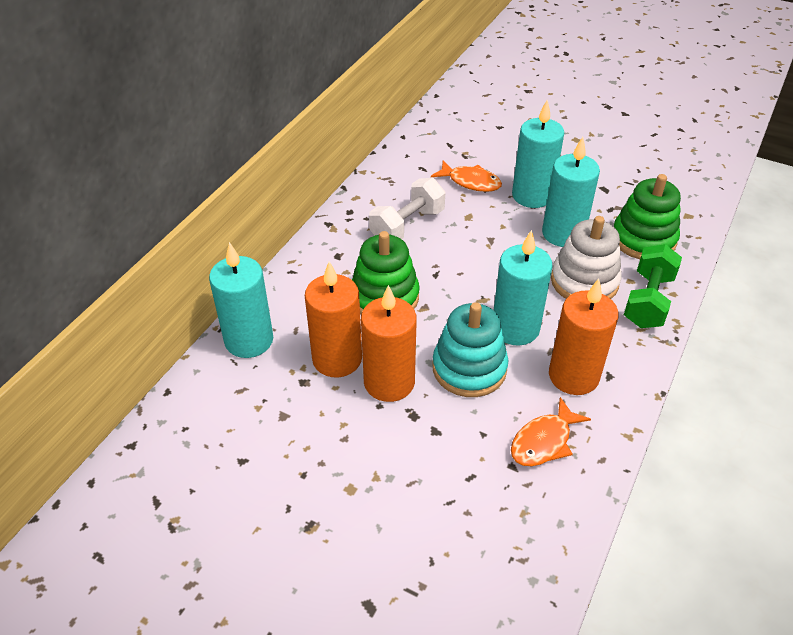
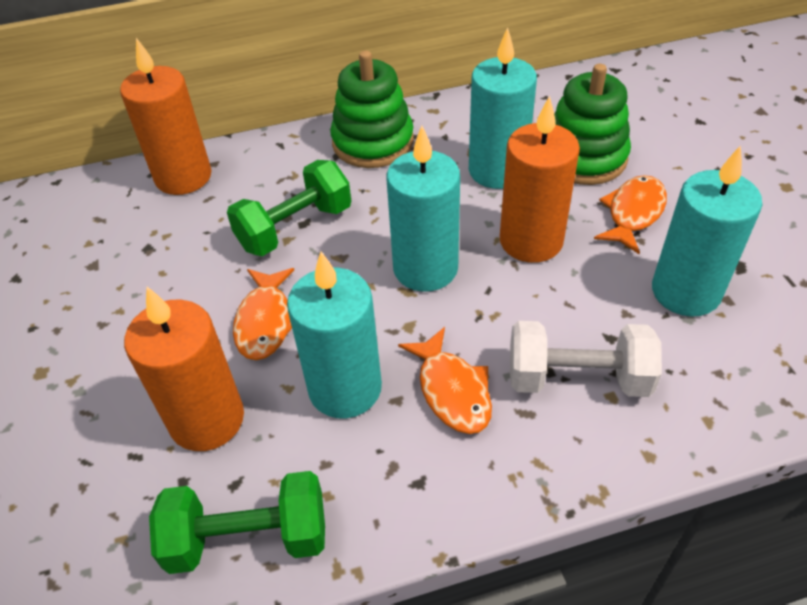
green dumbbell: [624,244,682,328] = 1 -> [149,471,325,574] [227,160,351,256] = 2
orange fish: [431,161,502,192] [511,397,591,466] = 2 -> [233,268,294,360] [398,327,492,434] [594,175,667,254] = 3
turquoise stacking toy: [433,302,508,397] = 1 -> none = 0
white stacking toy: [551,216,622,299] = 1 -> none = 0

